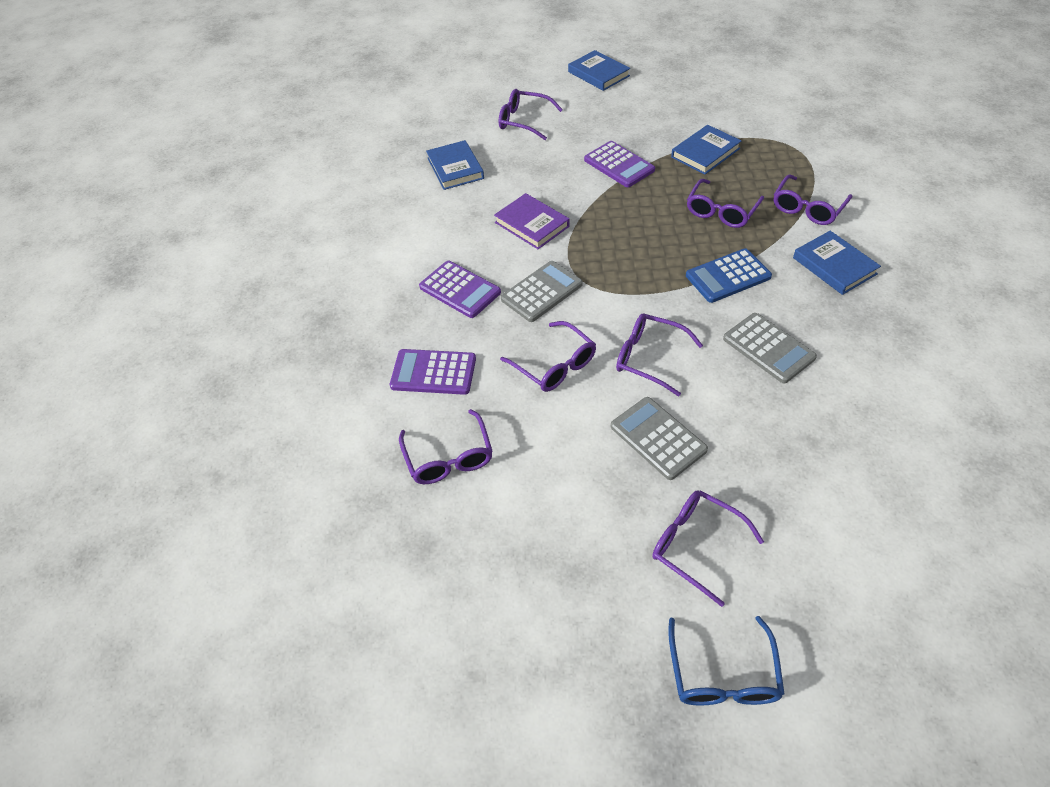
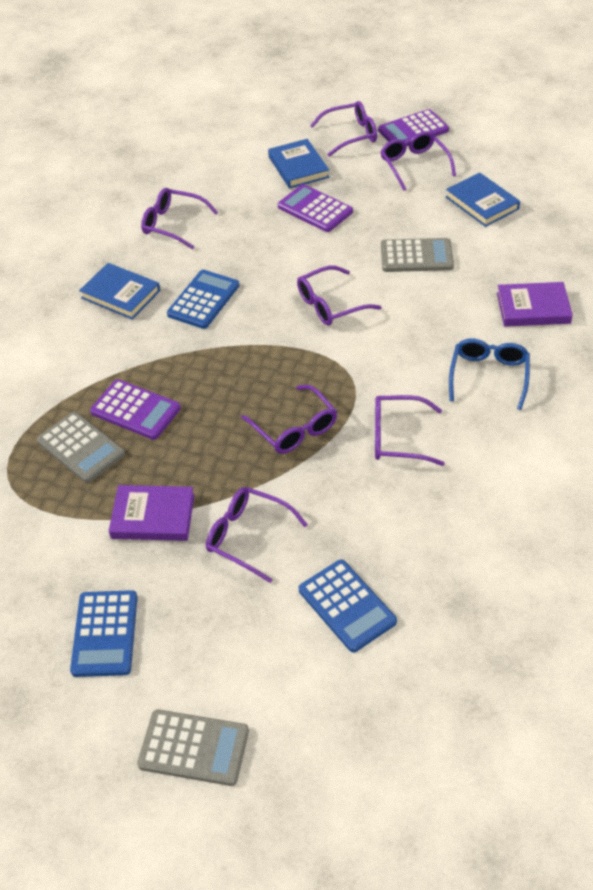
blue book: [426,140,484,190] [568,50,630,91] [671,125,741,174] [793,231,881,295] = 4 -> [79,263,160,319] [268,139,329,188] [446,173,520,227] = 3
blue calculator: [686,248,772,303] = 1 -> [70,590,137,677] [167,270,239,329] [299,559,397,653] = 3
purple book: [494,193,570,249] = 1 -> [109,485,195,541] [497,282,573,327] = 2

